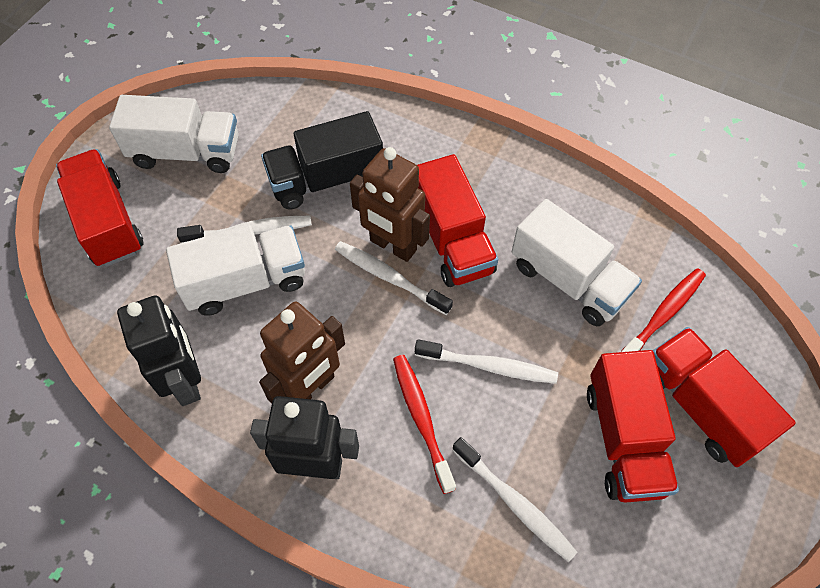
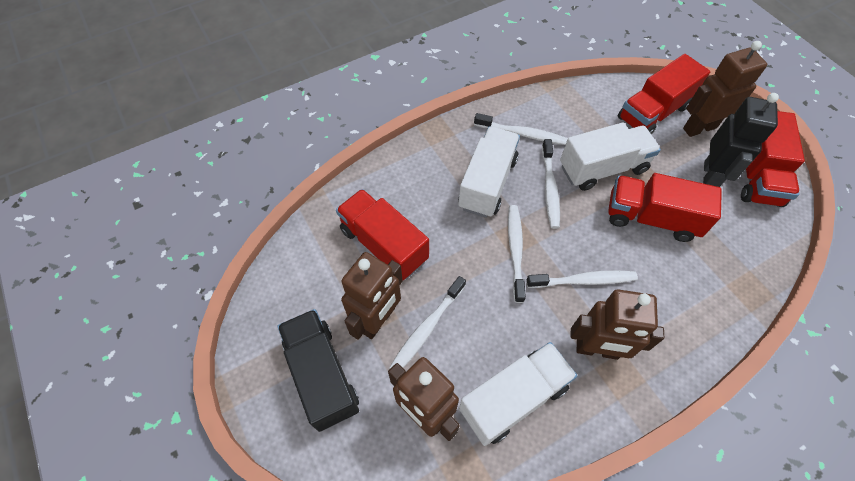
black robot: [117,295,201,406] [250,396,359,479] = 2 -> [703,93,779,187] = 1
brown robot: [259,301,345,404] [350,147,430,262] = 2 -> [341,252,403,340] [388,357,460,441] [570,289,664,360] [683,41,767,137] = 4
red toothbrush: [393,355,456,494] [621,268,706,352] = 2 -> none = 0
white toothbrush: [177,216,312,243] [335,241,453,315] [415,339,558,384] [452,437,577,562] = 4 -> [389,276,466,369] [474,113,568,145] [508,205,526,303] [527,270,638,288] [542,139,560,229] = 5

